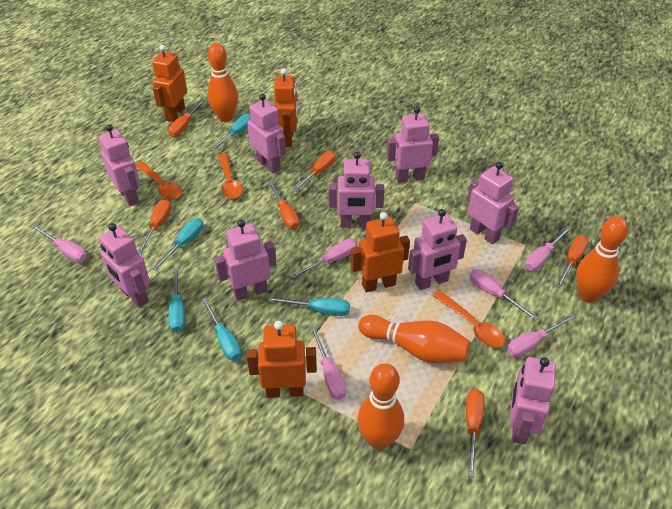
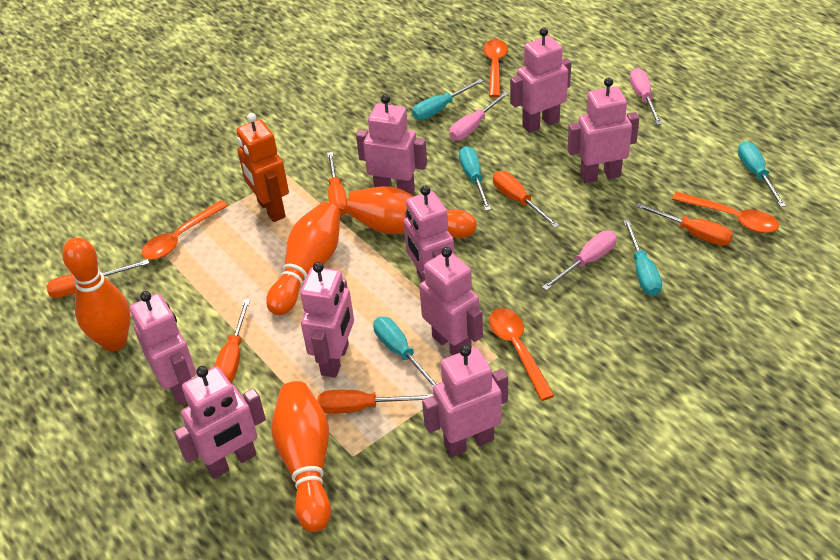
orange robot: [152,45,187,122] [247,321,317,398] [274,68,298,147] [351,212,410,293] = 4 -> [236,113,289,222] = 1
orange spoon: [136,162,182,200] [218,153,243,199] [432,290,505,348] = 3 -> [142,200,228,260] [483,39,508,98] [489,308,555,401] [672,192,779,233] = 4
pink screwdriver: [32,225,87,262] [291,239,357,279] [310,327,346,400] [470,269,539,321] [507,314,576,357] [525,226,571,271] = 6 -> [449,91,509,141] [542,231,617,291] [630,68,662,125] = 3

